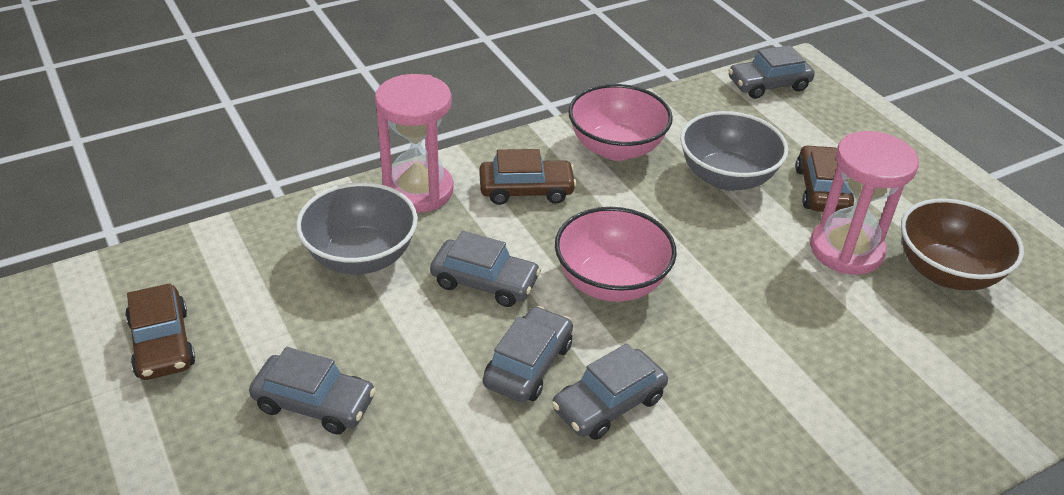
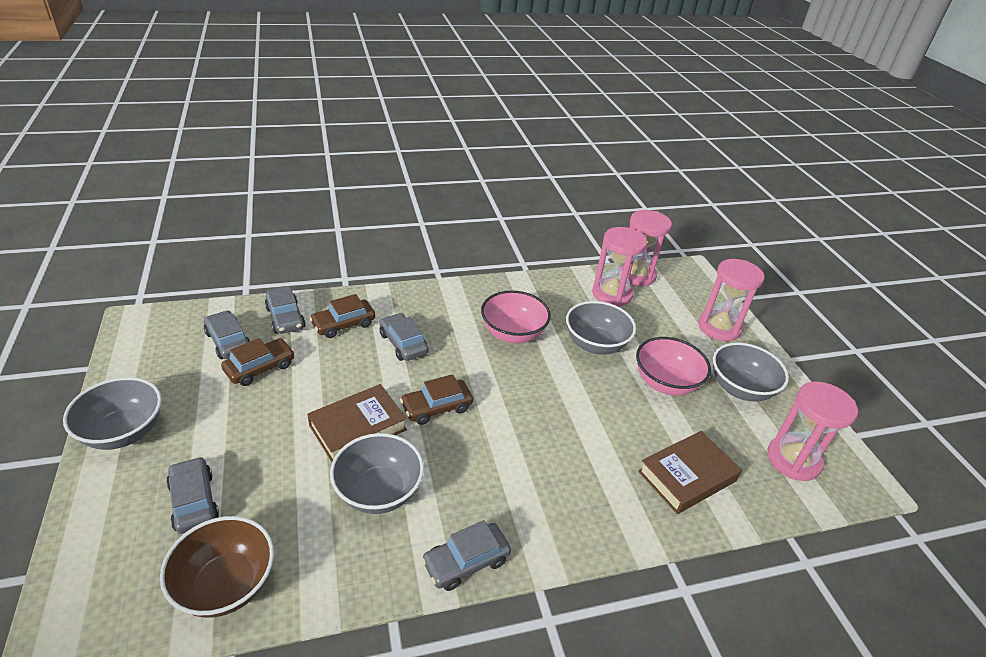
brown book: none = 0 -> [307,384,407,462] [638,431,742,514] = 2
grey bowl: [296,182,418,274] [680,111,788,191] = 2 -> [63,377,162,450] [330,433,424,514] [566,301,636,355] [713,342,789,402] = 4
pink hourglass: [375,74,454,213] [810,131,919,275] = 2 -> [592,227,647,307] [622,210,672,286] [698,259,765,341] [768,382,858,481] = 4

